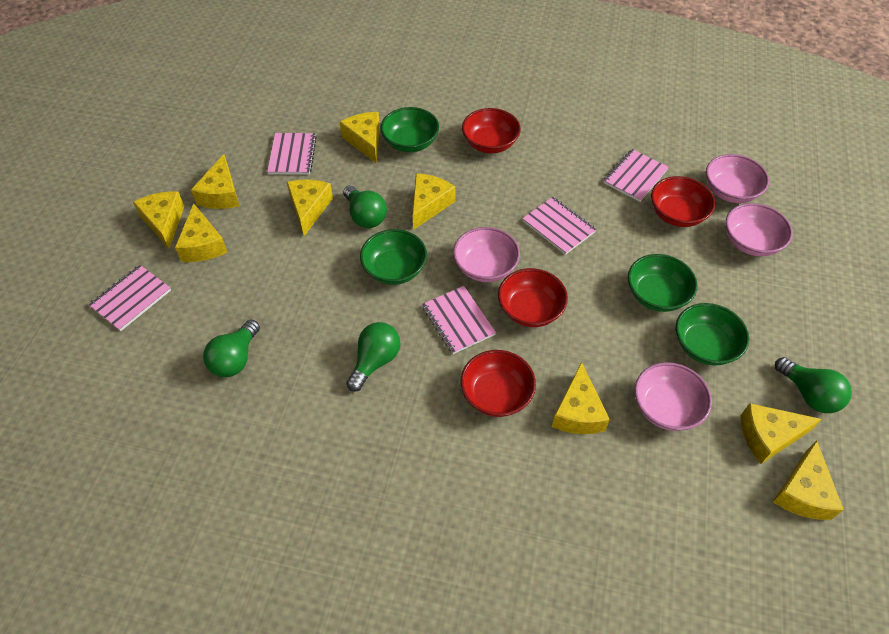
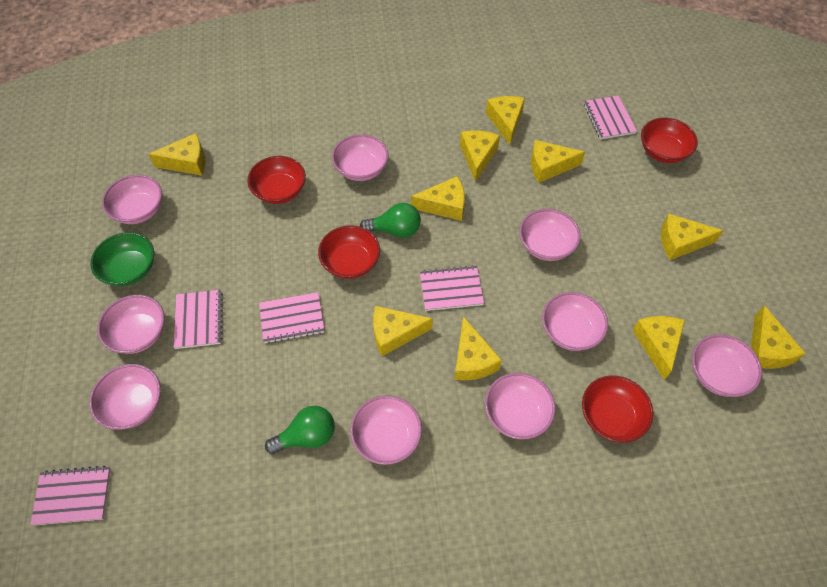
green bowl: [360,229,427,285] [381,107,439,152] [628,254,698,312] [676,303,749,366] = 4 -> [90,232,154,286] = 1
green light bulb: [203,319,260,377] [343,185,387,228] [346,322,400,392] [775,357,852,413] = 4 -> [265,406,335,454] [360,203,421,238] = 2
pink bowl: [453,227,520,282] [634,362,712,431] [706,154,769,203] [725,203,793,256] = 4 -> [89,364,161,430] [97,295,165,354] [102,175,162,224] [332,134,389,181] [350,395,422,465] [485,373,555,440] [519,209,581,261] [542,292,608,351] [692,334,762,397] = 9
yellow cheese: [133,191,185,249] [175,203,227,262] [191,154,239,209] [287,179,333,236] [340,112,380,163] [413,173,456,230] [552,362,610,434] [741,403,822,464] [773,440,844,520] = 9 -> [148,133,205,176] [373,306,433,356] [411,176,465,221] [454,316,502,380] [460,130,500,182] [486,96,525,145] [531,140,585,183] [632,316,685,380] [661,214,724,260] [751,305,806,369] = 10

